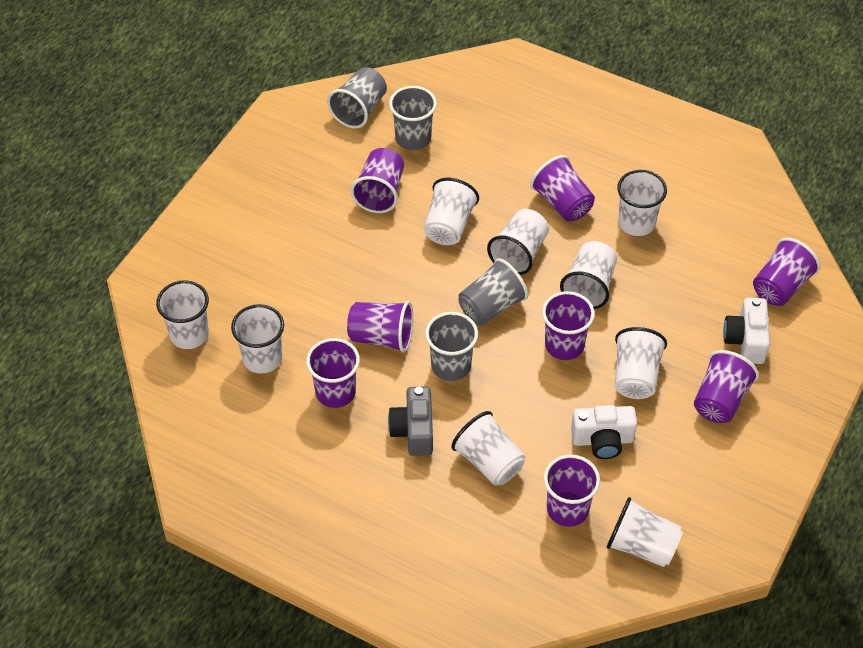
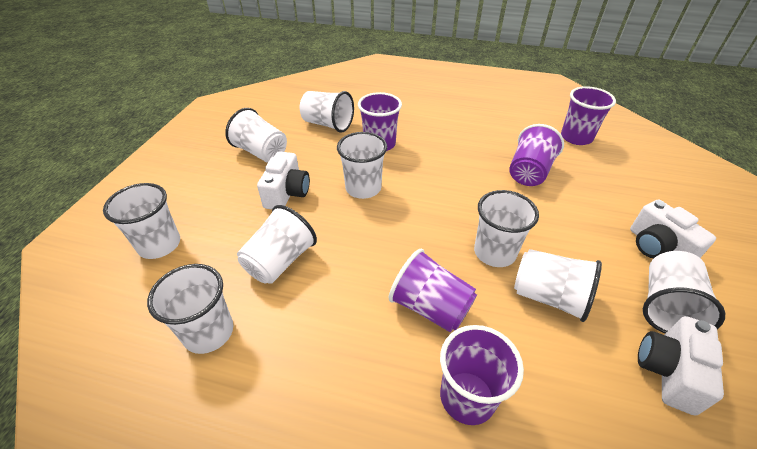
grey camera: [388,386,433,456] = 1 -> none = 0
grey cup: [327,67,387,128] [389,86,437,150] [425,312,478,381] [458,258,528,325] = 4 -> none = 0
purple cup: [306,338,360,408] [347,301,413,352] [351,148,404,213] [530,155,595,221] [542,291,595,360] [544,455,600,527] [694,350,759,423] [753,238,820,306] = 8 -> [358,92,402,151] [389,249,477,332] [440,325,524,425] [509,124,564,186] [561,86,616,145] = 5
white camera: [571,405,637,459] [723,298,770,364] = 2 -> [257,151,310,209] [630,199,716,258] [638,316,724,415] = 3

